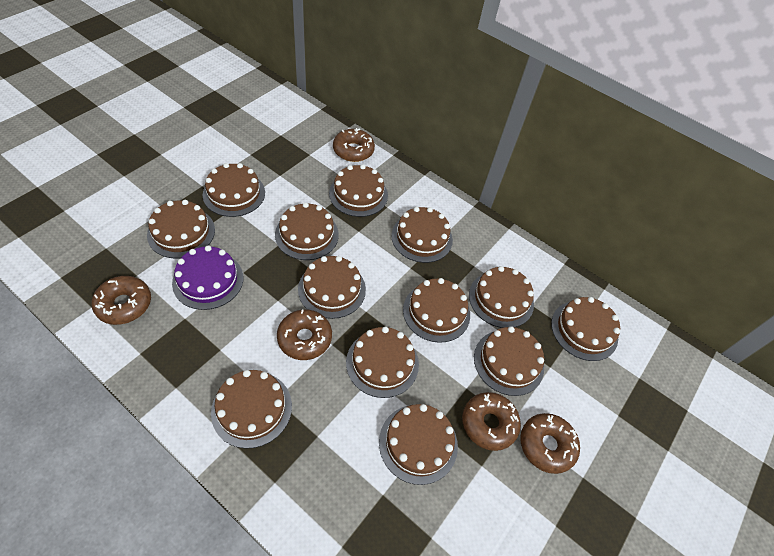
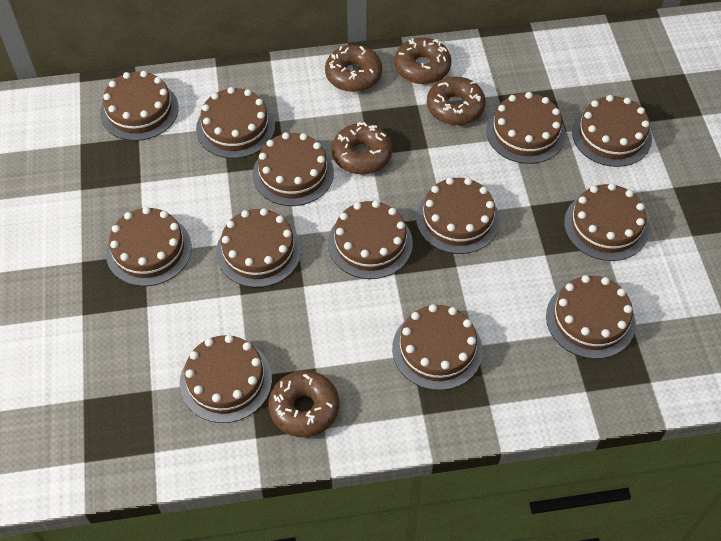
purple cake: [172,246,243,310] = 1 -> none = 0

